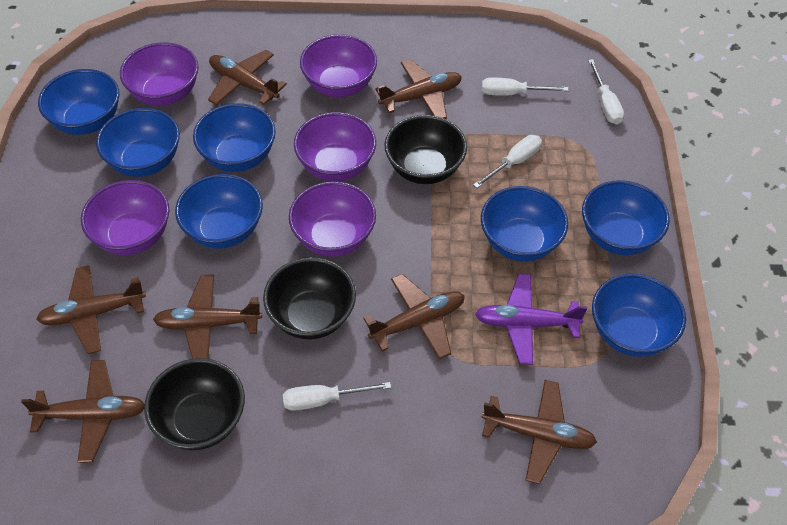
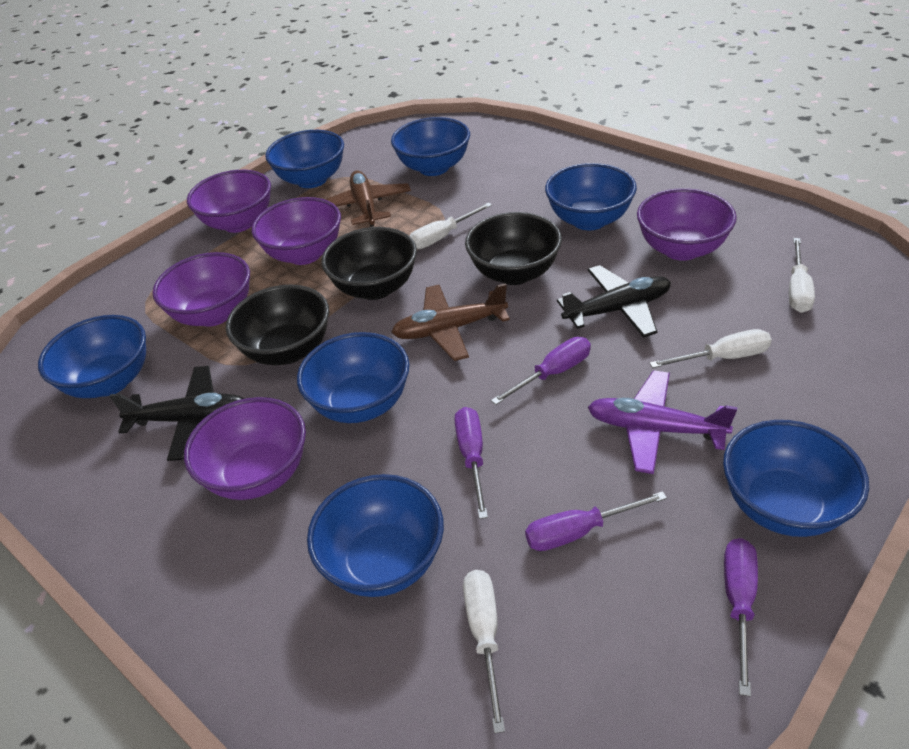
black plane: none = 0 -> [109,366,244,461] [557,265,671,338] = 2
brown plane: [21,360,145,463] [36,265,146,354] [153,275,262,359] [208,50,287,105] [363,274,465,360] [375,59,462,119] [481,380,597,484] = 7 -> [325,171,411,227] [391,283,510,361] = 2
purple screwdriver: none = 0 -> [454,407,488,519] [491,337,591,405] [525,491,667,551] [724,538,758,697] = 4

